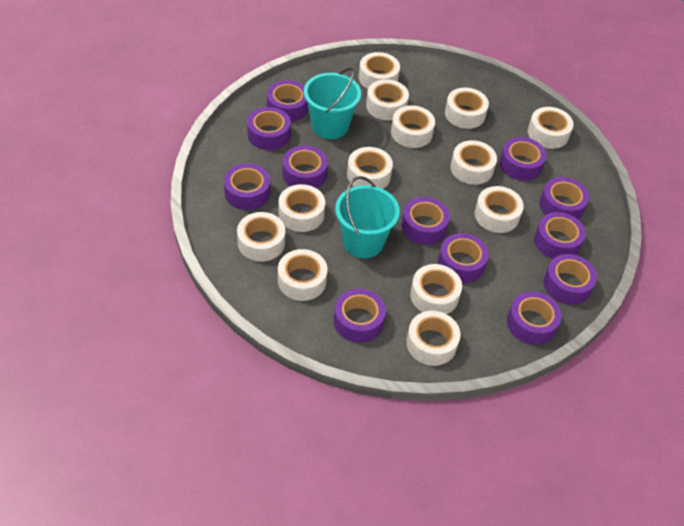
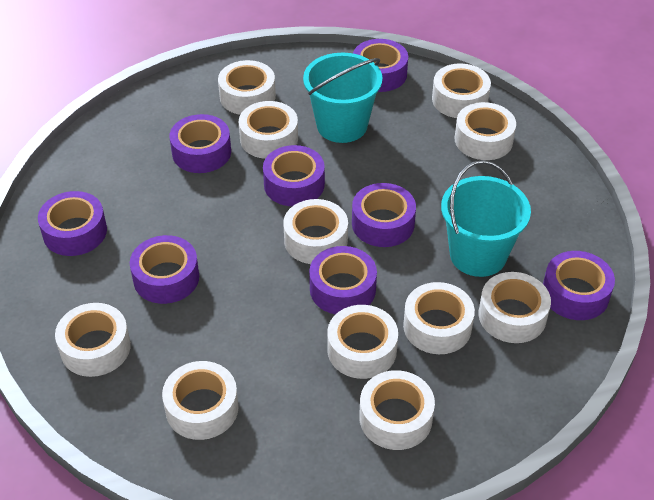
purple tape: [224,164,270,210] [247,107,291,150] [267,80,308,122] [283,145,328,188] [334,289,386,343] [401,197,450,245] [438,233,489,283] [499,137,547,181] [507,292,562,345] [534,212,586,259] [540,177,589,220] [544,254,597,305] = 12 -> [38,191,107,256] [130,235,199,304] [170,114,231,173] [263,145,325,206] [309,246,377,314] [352,183,416,247] [353,39,408,92] [543,251,615,320] = 8
white tape: [237,212,285,262] [278,184,325,232] [278,249,328,301] [347,147,393,189] [359,52,400,89] [366,79,409,121] [391,105,435,148] [406,311,461,366] [410,264,462,314] [445,88,489,129] [450,140,497,185] [475,186,524,233] [528,107,574,149] = 13 -> [55,303,131,377] [162,361,239,440] [218,60,276,115] [239,101,298,159] [283,199,348,264] [327,305,398,379] [359,370,435,450] [403,282,475,354] [432,64,491,118] [455,102,516,160] [479,272,551,343] = 11

